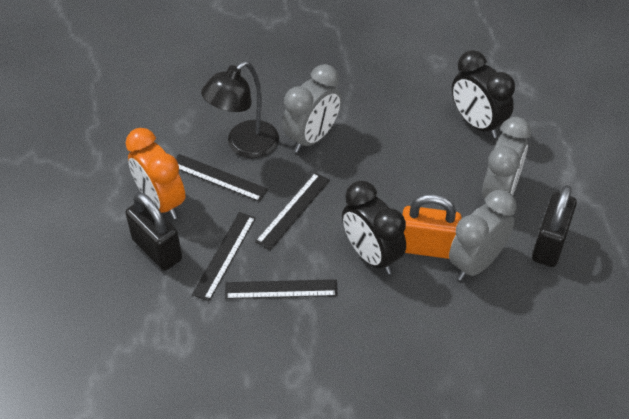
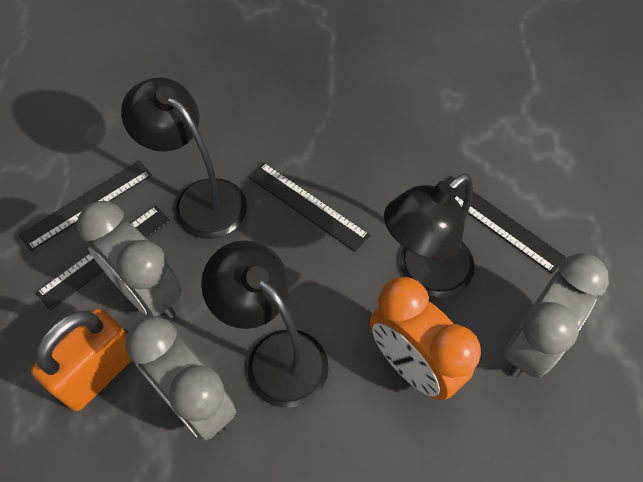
black clock: [342,181,406,274] [452,50,515,138] = 2 -> none = 0
black lamp: [201,61,279,158] = 1 -> [121,77,247,239] [201,240,329,408] [384,174,475,297] = 3
black padlock: [125,192,182,271] [532,185,577,267] = 2 -> none = 0

